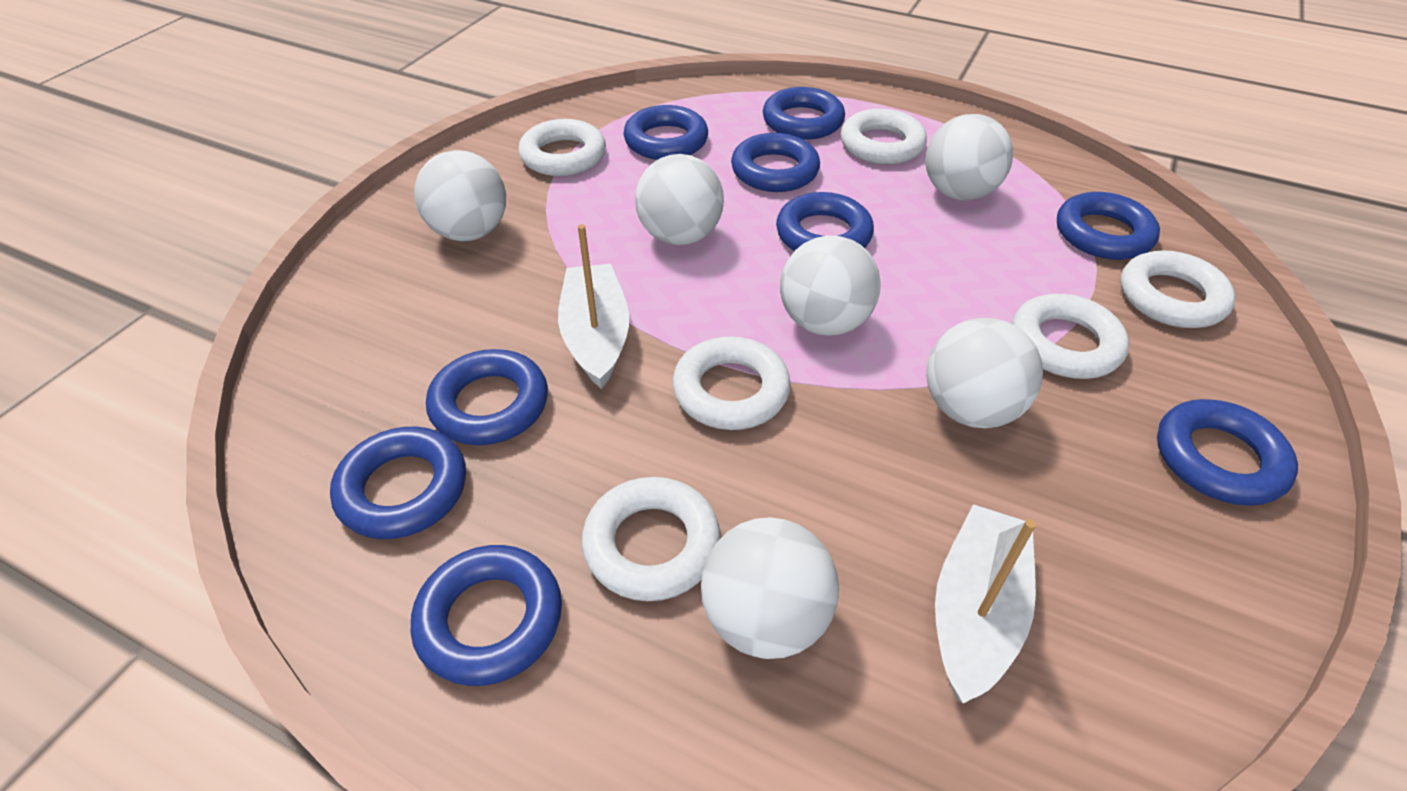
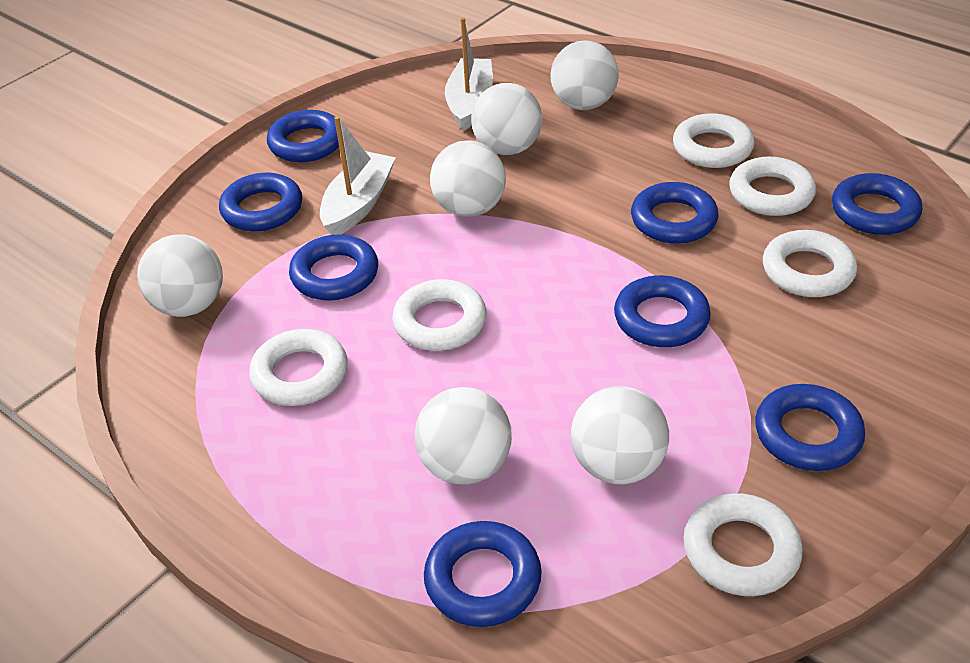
blue ring: [330,427,466,539] [411,545,562,686] [426,349,548,445] [623,105,708,160] [731,133,820,192] [763,87,845,140] [776,192,874,251] [1057,192,1160,260] [1157,399,1298,506] = 9 -> [219,173,302,231] [267,110,339,162] [289,234,378,300] [424,521,542,627] [614,275,711,347] [631,182,719,244] [755,384,865,471] [832,173,923,235] = 8

